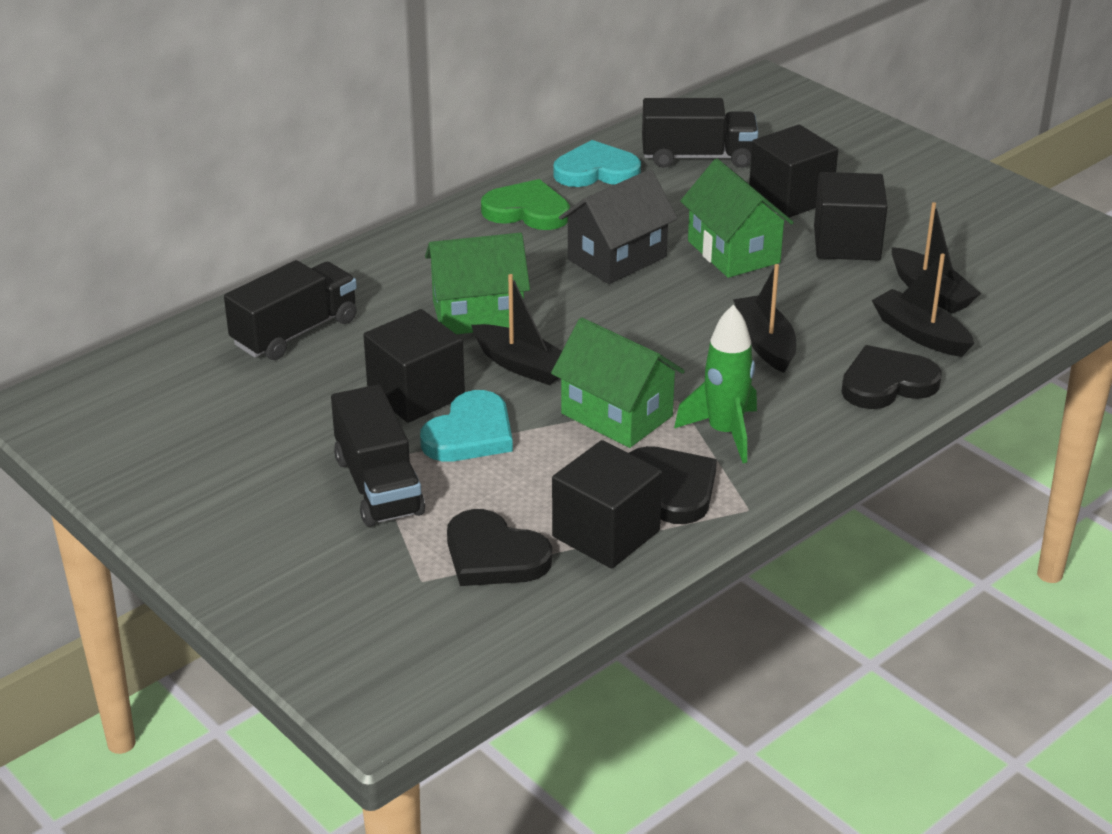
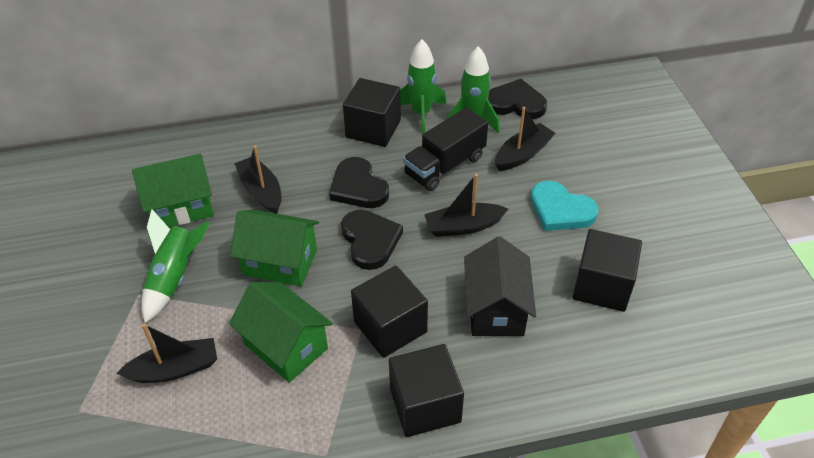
black truck: [224,260,357,360] [331,384,425,527] [642,98,758,168] = 3 -> [403,107,488,191] = 1
green heart: [481,179,570,230] = 1 -> none = 0
green rocket: [674,305,757,463] = 1 -> [141,209,210,323] [400,39,446,134] [448,46,499,133] = 3
turquoise heart: [420,390,513,462] [553,140,641,187] = 2 -> [531,181,599,231] = 1

